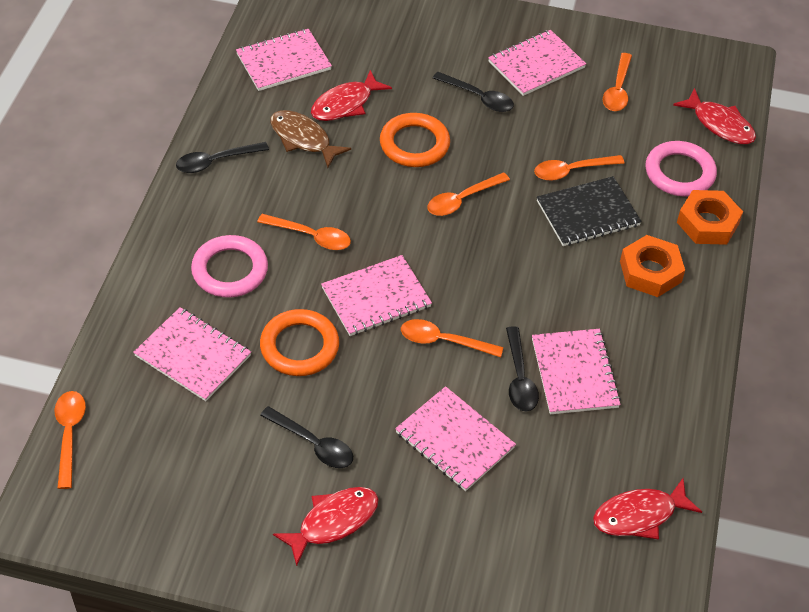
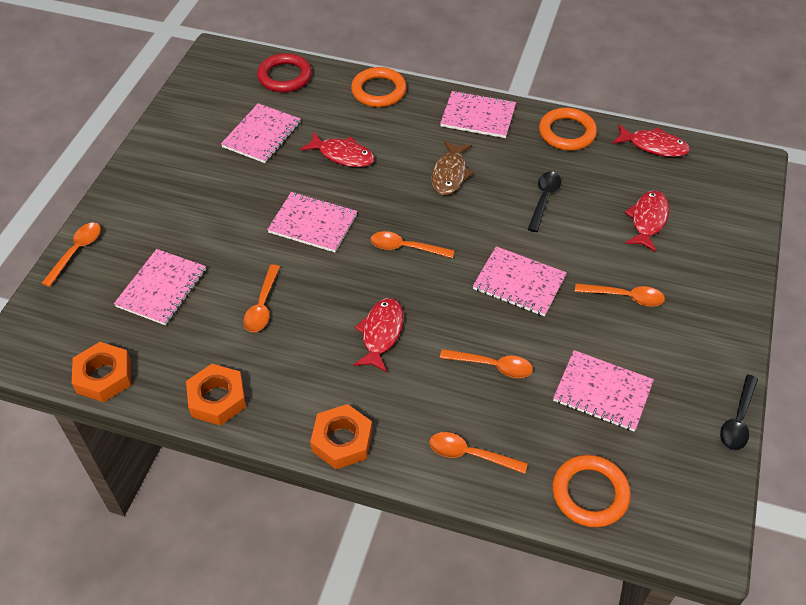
black notebook: [537,176,642,246] = 1 -> none = 0
black spoon: [176,142,269,173] [260,406,353,468] [433,72,514,112] [506,326,539,412] = 4 -> [528,171,561,232] [720,374,758,451] = 2
orange nut: [620,235,685,297] [677,190,743,245] = 2 -> [72,342,131,402] [186,364,246,426] [310,404,372,469] = 3
orange ring: [260,309,339,376] [380,113,450,167] = 2 -> [351,67,407,107] [539,108,597,151] [552,455,631,527] = 3
pink ring: [191,235,268,298] [646,141,717,197] = 2 -> none = 0
red ring: none = 0 -> [257,53,312,92] = 1

